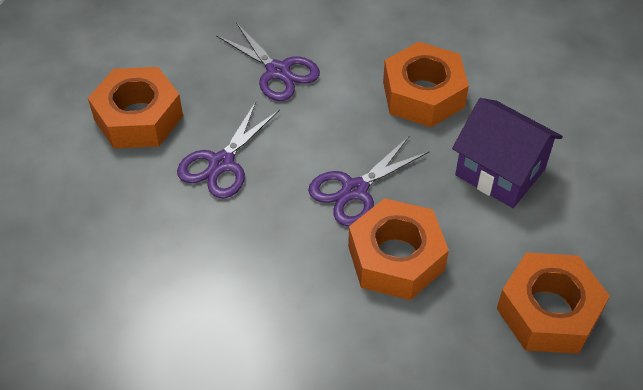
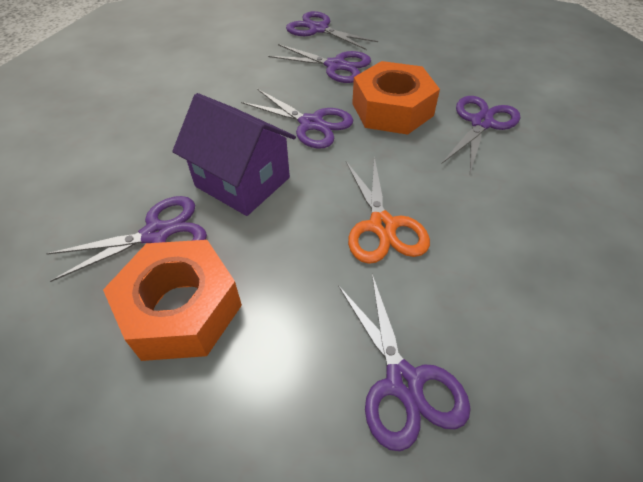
orange nut: [88,67,183,148] [348,198,449,300] [383,42,469,127] [497,252,610,354] = 4 -> [103,240,242,361] [352,61,440,135] = 2
orange scissors: none = 0 -> [346,157,430,264] = 1
purple scissors: [177,102,280,198] [216,22,320,101] [308,136,430,226] = 3 -> [46,196,207,282] [241,89,353,149] [268,44,371,83] [286,11,378,50] [338,274,471,451] [442,96,520,173] = 6

